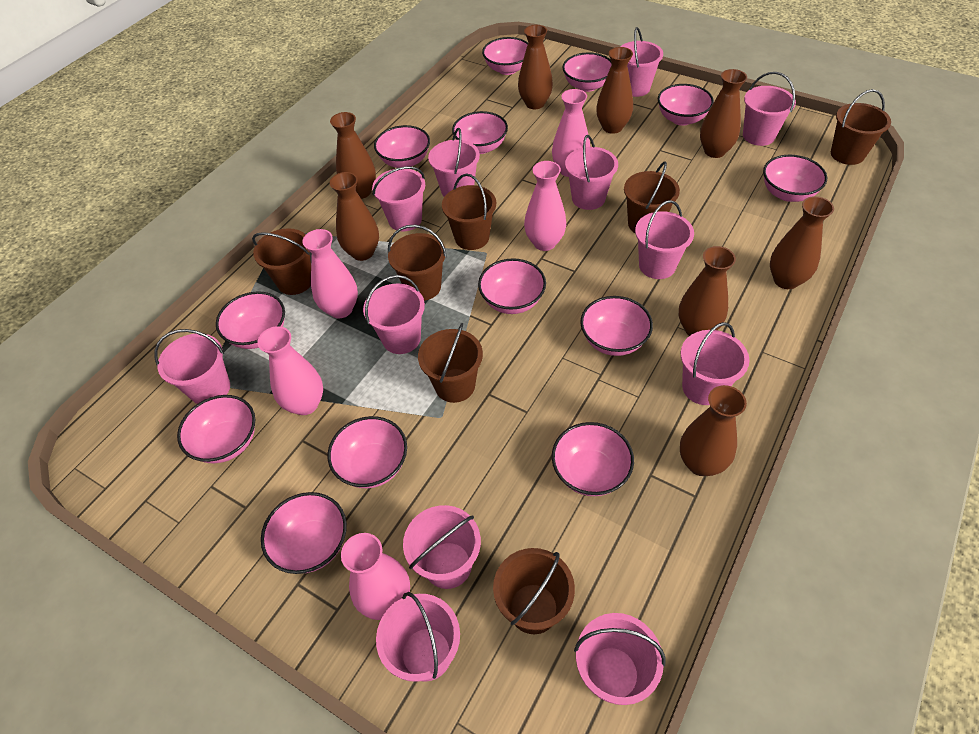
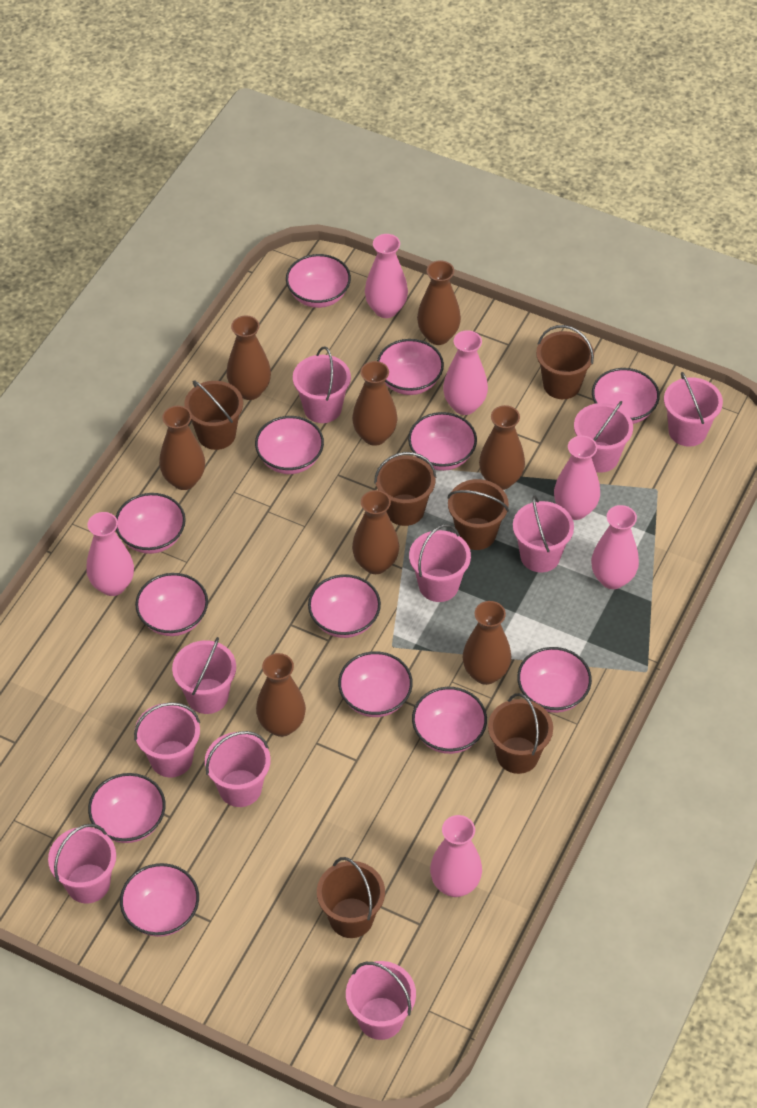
brown bucket: [252,228,311,295] [388,225,447,301] [418,323,483,403] [442,174,496,250] [493,548,575,634] [624,161,680,233] [831,89,891,165] = 7 -> [184,380,243,450] [317,857,385,938] [374,452,437,526] [447,479,509,550] [488,693,553,774] [536,325,594,399] = 6
pink bucket: [154,329,230,404] [363,275,425,354] [372,166,425,231] [376,592,460,682] [403,505,481,589] [428,128,480,197] [565,135,618,210] [574,613,666,705] [620,27,663,97] [635,200,694,279] [680,322,749,405] [743,72,796,146] = 12 -> [48,824,116,903] [134,702,200,777] [172,637,236,714] [205,731,271,807] [293,346,351,423] [346,961,416,1040] [409,524,471,602] [513,496,574,572] [574,401,633,473] [664,372,723,446] = 10
pink vase: [258,326,323,415] [302,229,358,318] [341,533,410,620] [524,161,566,251] [552,89,590,177] = 5 -> [86,512,134,596] [365,234,408,318] [430,815,482,897] [443,330,488,415] [554,436,600,520] [591,505,639,589] = 6

